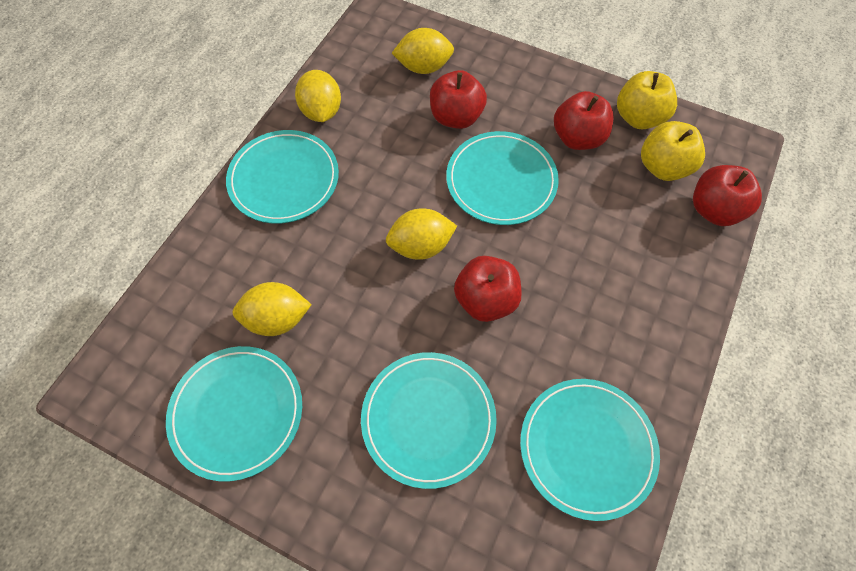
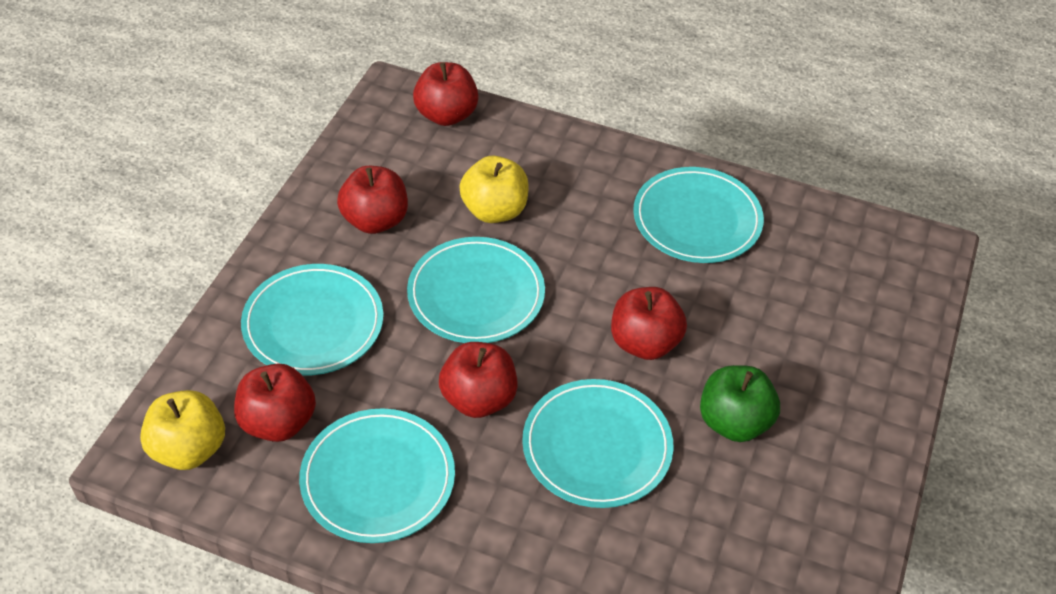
green apple: none = 0 -> [700,365,780,442] = 1
red apple: [430,70,487,129] [454,256,522,322] [554,91,613,150] [693,165,762,226] = 4 -> [234,364,316,442] [337,166,408,234] [413,62,479,126] [439,342,518,418] [611,287,687,360] = 5
yellow lemon: [233,282,312,336] [295,70,341,122] [386,208,457,260] [392,28,454,74] = 4 -> none = 0

